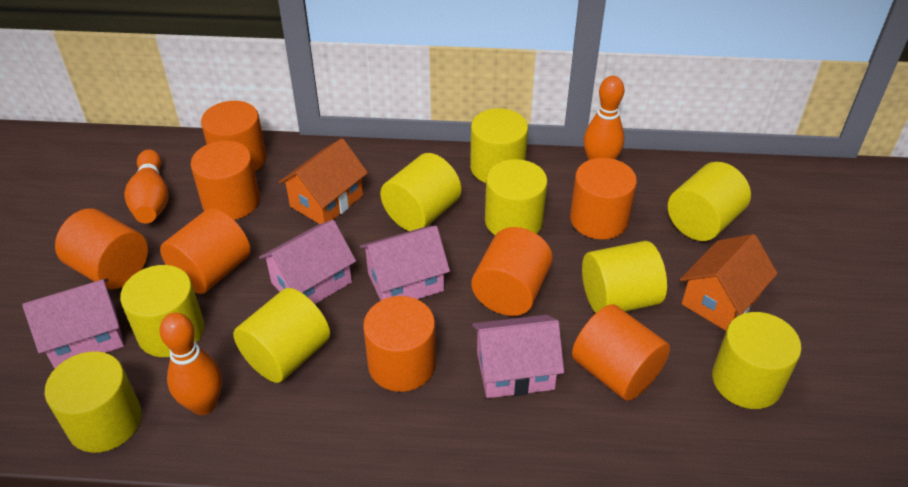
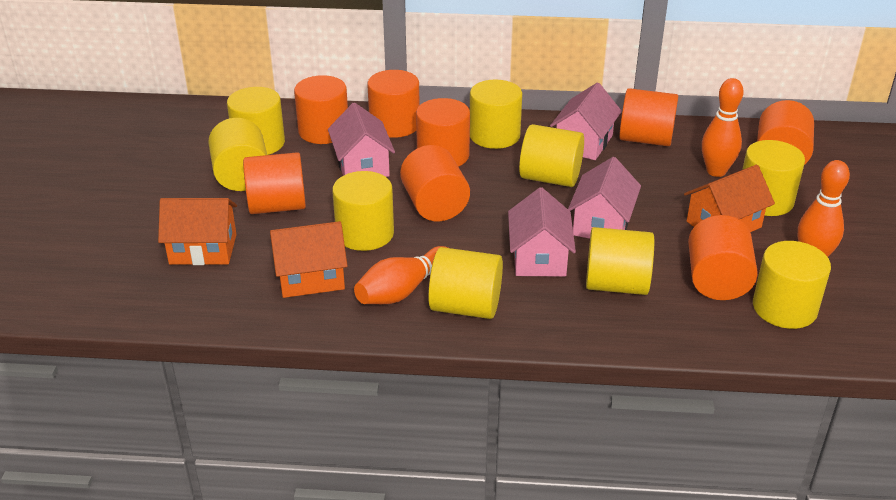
orange house: [279,138,368,224] [680,234,778,331] = 2 -> [158,198,237,265] [270,221,348,298] [684,165,775,232] = 3

